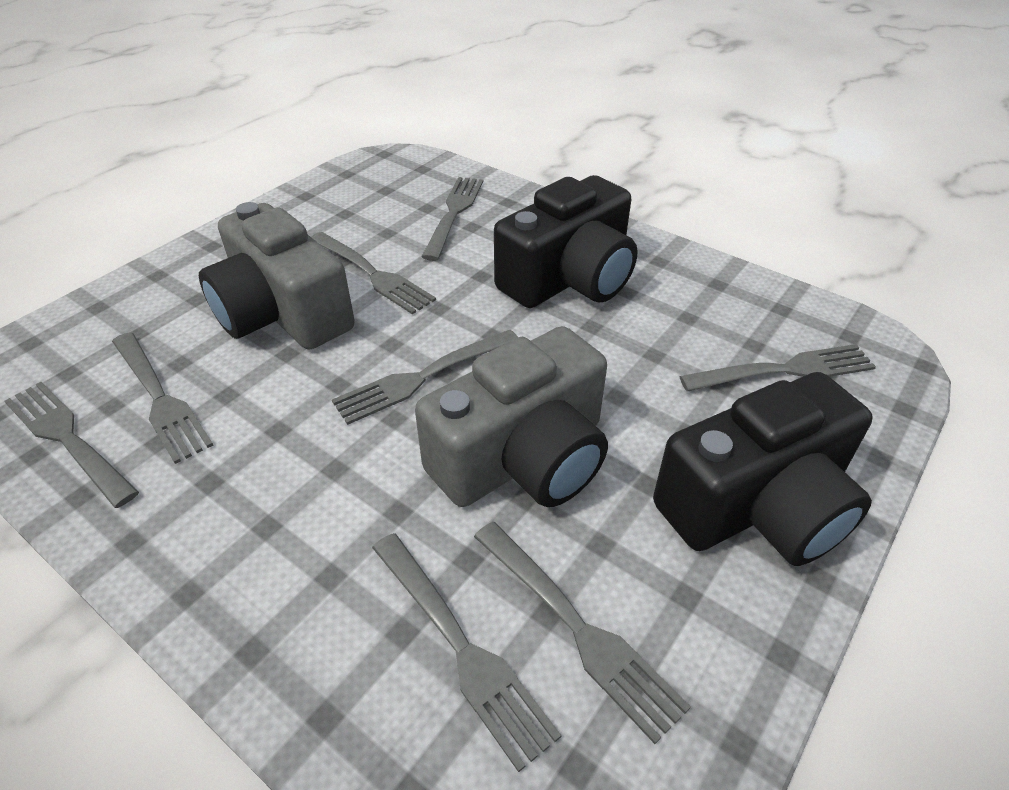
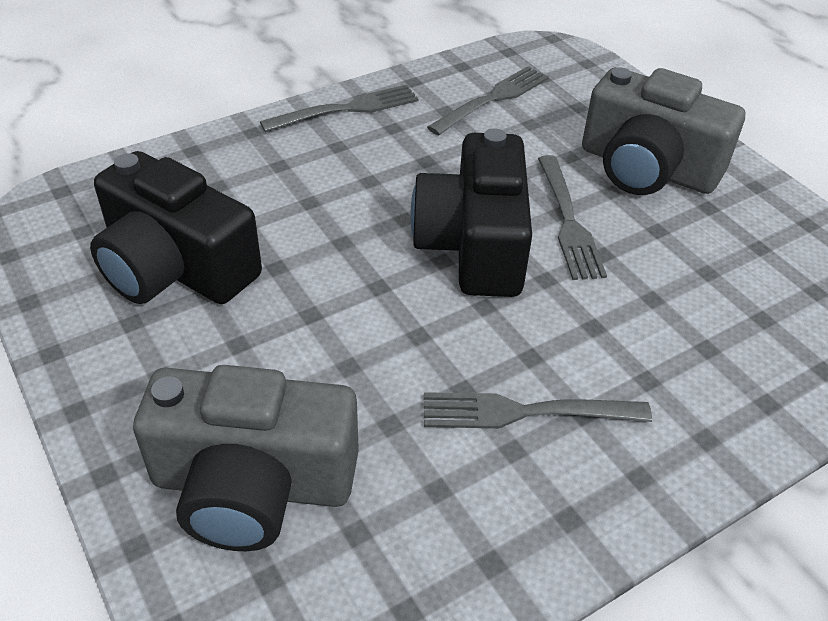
grey fork: [4,382,139,508] [112,332,213,464] [311,232,436,315] [332,330,518,425] [372,533,562,772] [422,177,483,261] [474,522,691,744] [679,344,876,392] = 8 -> [260,85,418,132] [424,392,652,429] [427,66,549,135] [538,155,607,280] = 4

